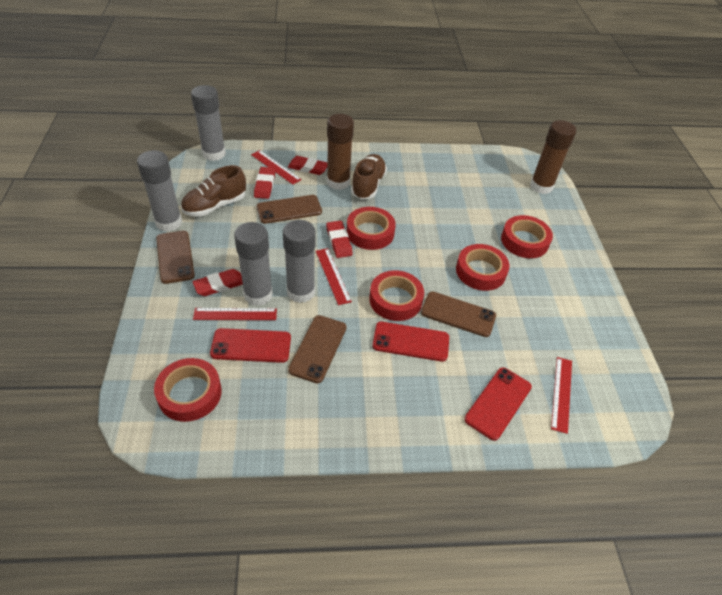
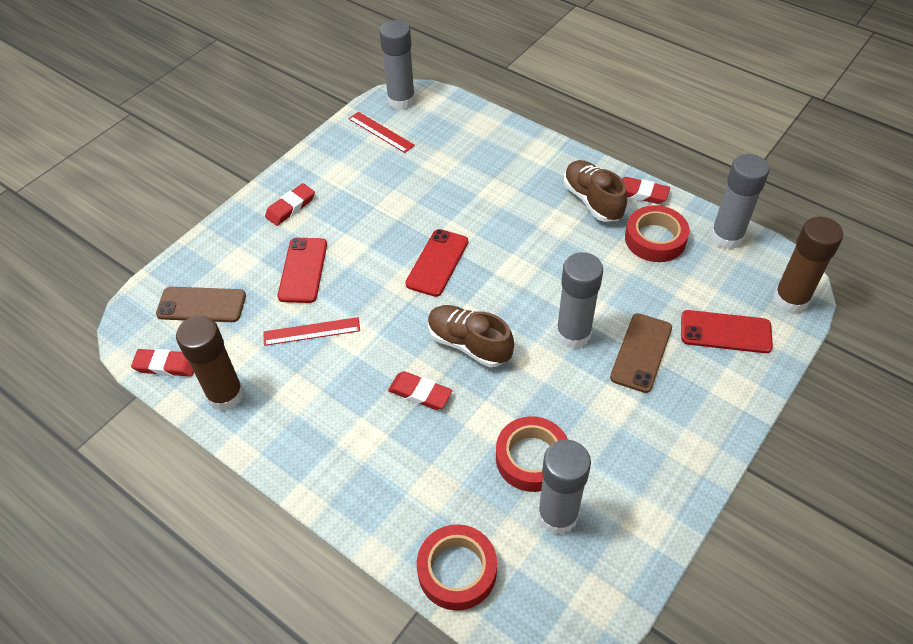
brown phone: [156,231,195,284] [257,195,322,224] [288,315,347,383] [421,291,496,337] = 4 -> [156,287,246,322] [610,313,672,393] = 2
red ruler: [193,308,277,320] [251,150,302,185] [316,248,352,305] [551,357,572,434] = 4 -> [263,317,360,346] [349,112,415,153] = 2
red tape: [154,358,222,422] [347,207,396,250] [369,270,424,321] [456,244,510,291] [501,215,553,258] = 5 -> [417,524,497,611] [496,416,568,492] [625,205,689,262] = 3

